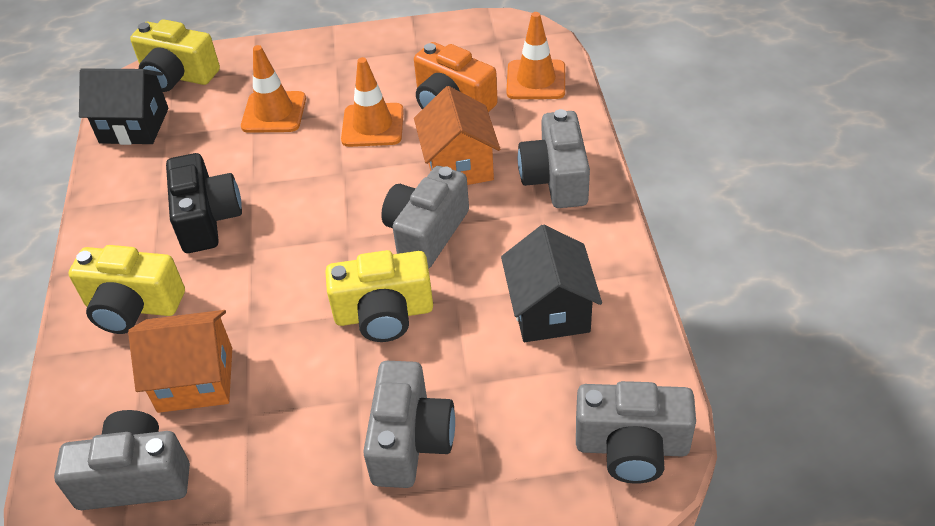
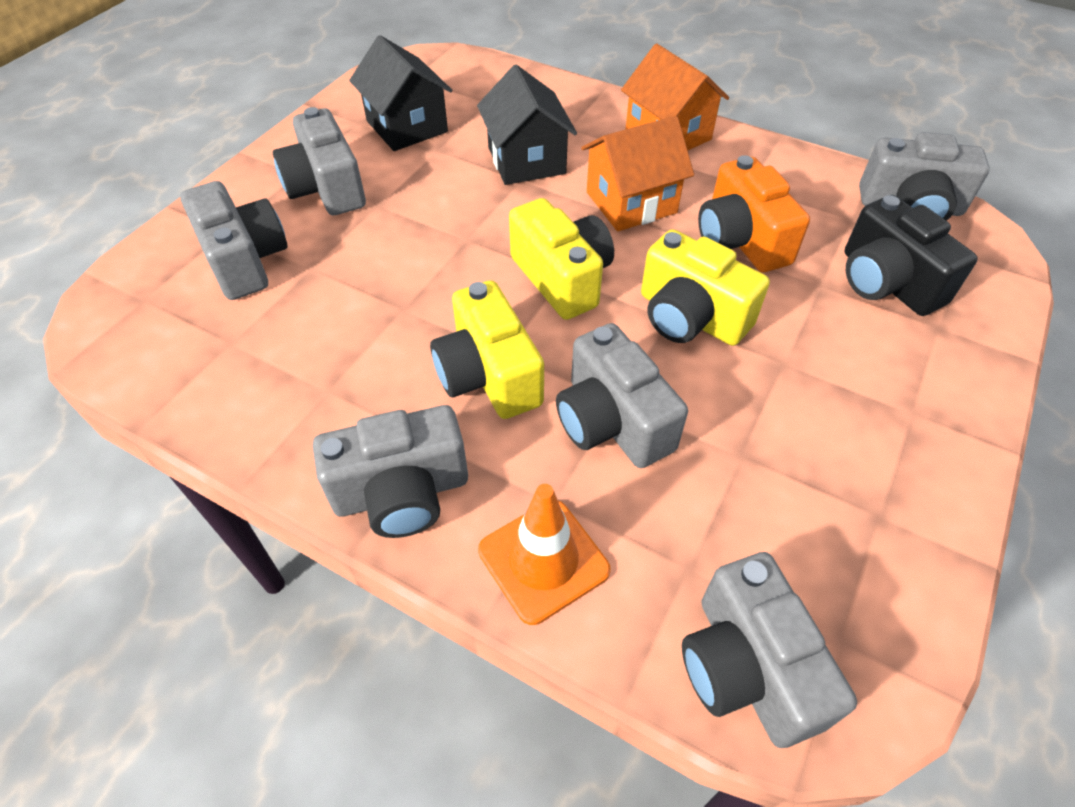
grey camera: [54,410,190,510] [363,361,455,488] [381,166,469,269] [518,109,590,208] [576,381,696,484] = 5 -> [180,181,288,300] [273,107,366,215] [313,405,468,538] [556,323,688,468] [682,552,857,748] [859,132,990,221] = 6
orange traffic cone: [241,45,306,133] [341,57,404,147] [506,12,565,99] = 3 -> [478,484,611,625] = 1

